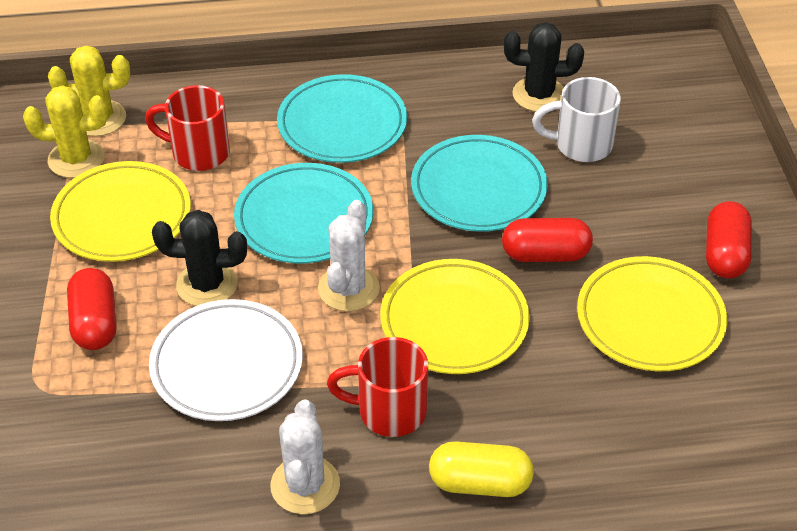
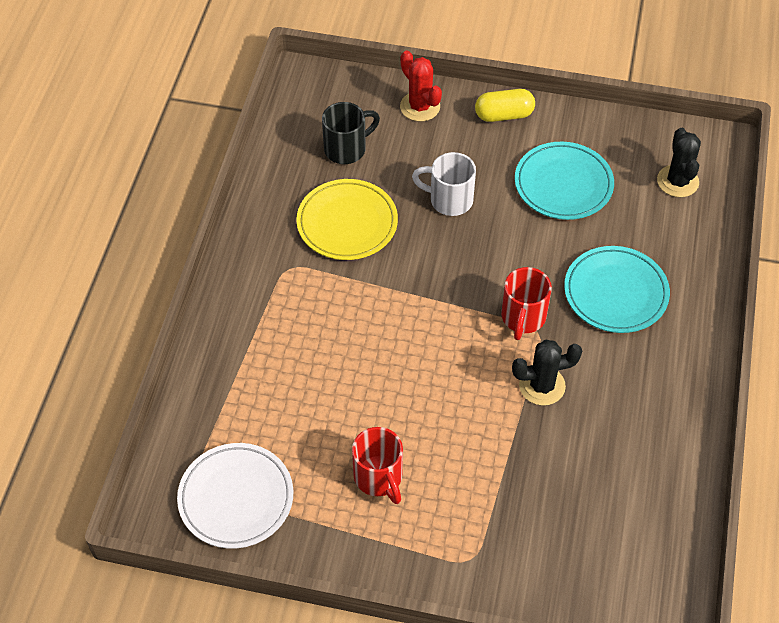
black mug: none = 0 -> [322,102,380,164] = 1
red cactus: none = 0 -> [400,50,442,122] = 1
red capsule: [67,268,117,350] [502,218,593,262] [706,201,752,279] = 3 -> none = 0
turquoise plate: [234,163,373,264] [277,74,407,163] [411,135,548,232] = 3 -> [515,142,614,220] [564,246,670,333] = 2
white cactus: [270,400,340,514] [318,200,380,312] = 2 -> none = 0
yellow cactus: [23,85,108,178] [48,45,130,136] = 2 -> none = 0
yellow plate: [50,161,191,262] [380,259,530,374] [577,256,727,371] = 3 -> [296,179,398,260] = 1

